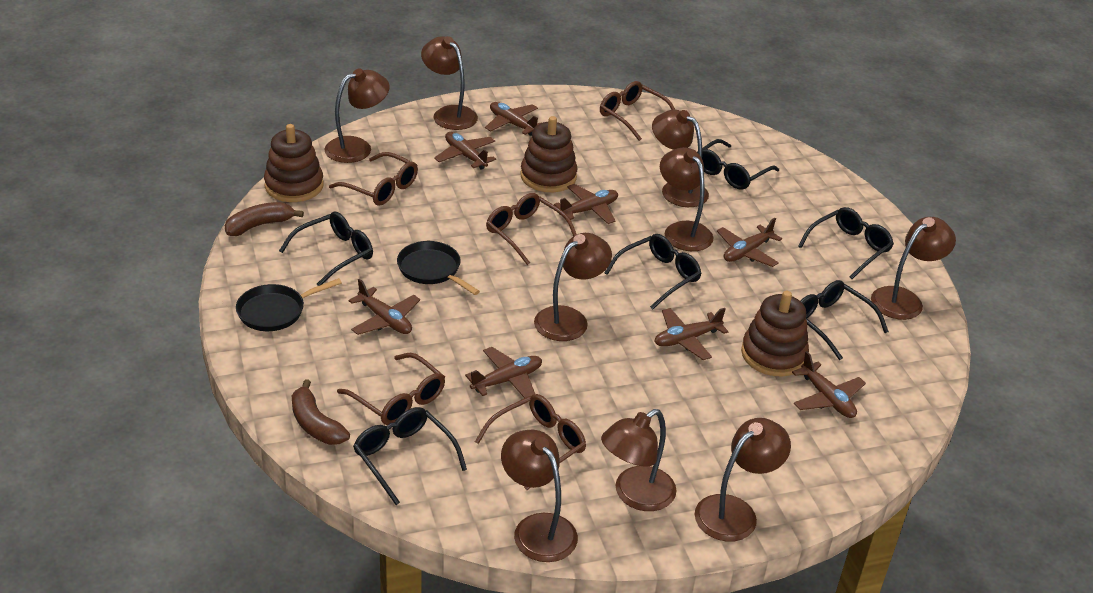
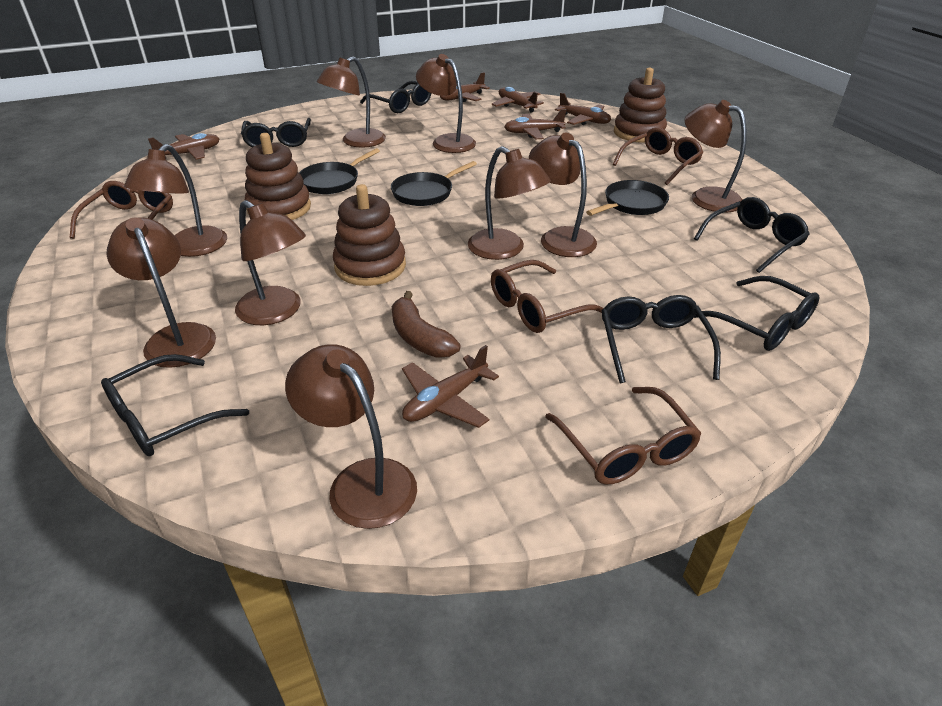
black pan: [236,278,342,331] [397,241,480,295] = 2 -> [299,148,380,194] [391,161,477,206] [586,180,669,216] = 3
brown banana: [225,202,304,236] [292,379,350,445] = 2 -> [392,291,461,358] = 1
brown glasses: [329,152,418,206] [337,353,445,425] [475,394,586,490] [486,193,577,265] [600,81,675,141] = 5 -> [70,181,173,239] [491,260,603,333] [545,387,702,484] [612,127,703,185] = 4
brown plane: [349,279,420,335] [434,132,496,170] [465,347,542,398] [485,102,541,136] [554,184,618,224] [654,308,728,360] [717,218,782,267] [792,351,866,418] = 8 -> [148,133,220,160] [402,345,499,428] [440,72,490,102] [491,87,544,113] [504,109,566,139] [555,93,611,125] = 6

